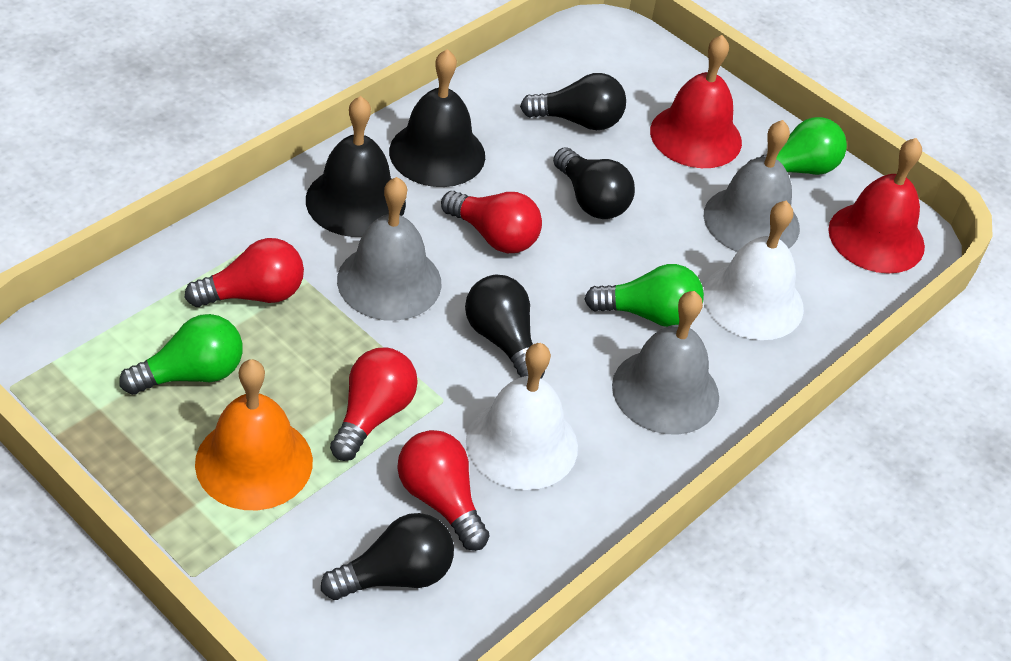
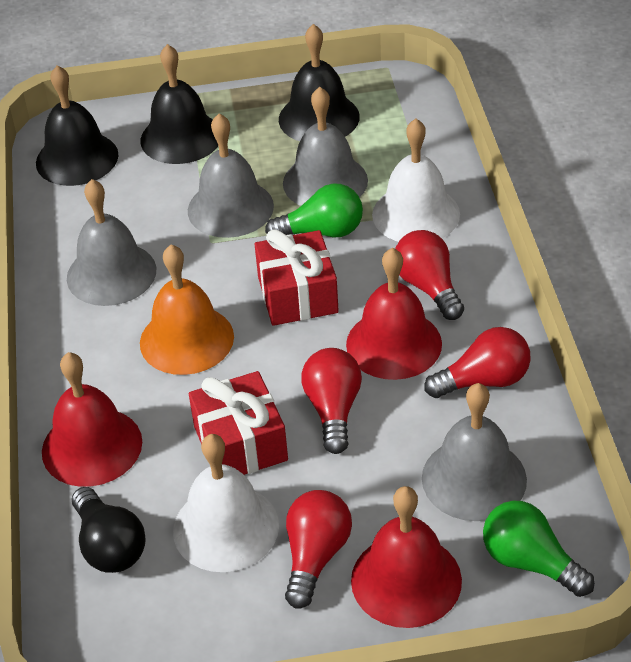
black bell: [306,96,406,237] [389,49,485,187] = 2 -> [36,65,119,186] [141,44,218,164] [279,24,360,141] = 3
black light bulb: [321,513,454,600] [465,275,545,379] [520,73,626,130] [553,147,635,219] = 4 -> [72,487,146,573] = 1
green light bulb: [119,314,243,395] [584,264,704,327] [749,117,847,175] = 3 -> [265,184,363,238] [483,501,595,597] = 2
grey bell: [337,177,441,321] [612,291,719,435] [704,120,800,252] = 3 -> [67,179,156,306] [188,114,274,238] [283,87,368,206] [422,383,527,521] = 4
red bell: [650,35,742,168] [828,138,925,274] = 2 -> [42,352,142,487] [346,248,442,380] [351,486,462,628] = 3
red gift: none = 0 -> [189,371,288,475] [254,229,339,326] = 2

